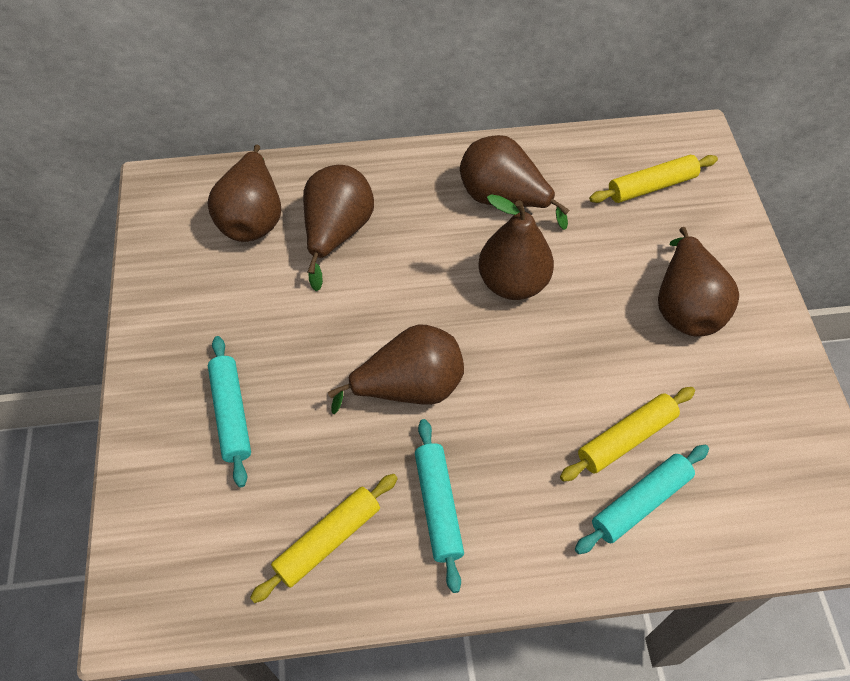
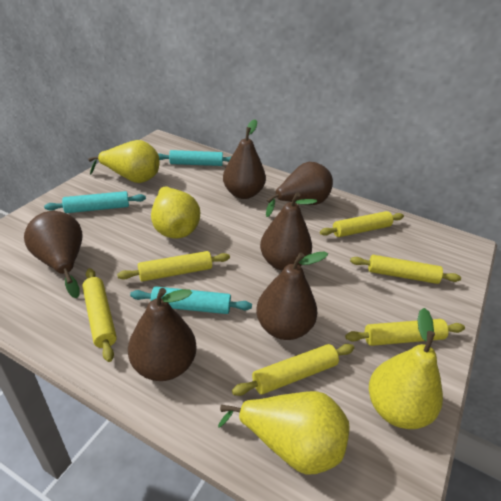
yellow pear: none = 0 -> [88,140,159,183] [151,186,200,239] [218,391,350,475] [369,308,443,429] = 4
yellow rolling pin: [250,474,398,603] [560,387,695,482] [589,155,718,203] = 3 -> [82,268,117,362] [117,251,230,282] [232,344,354,396] [320,211,404,237] [345,319,465,346] [350,255,461,284] = 6

